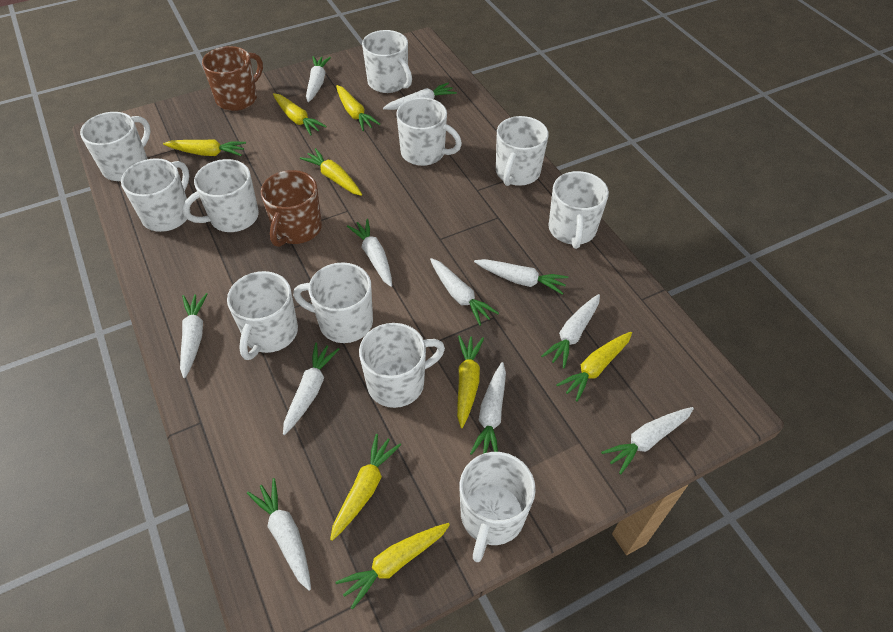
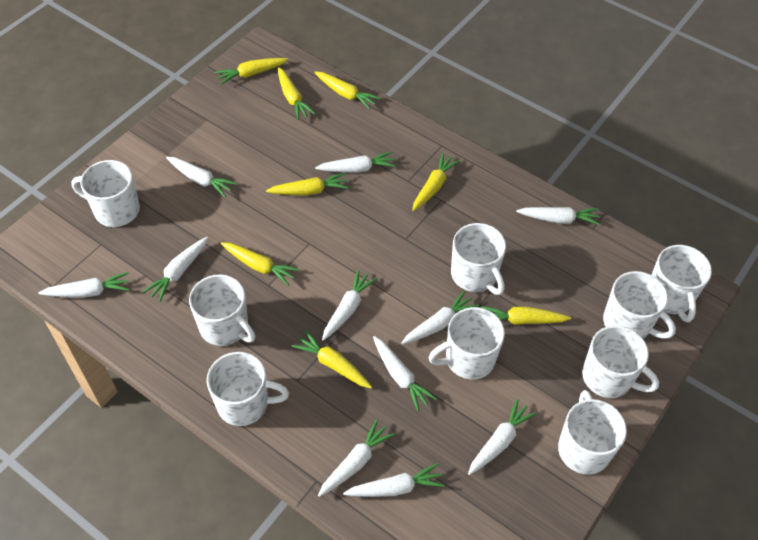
brown mug: [202,46,263,111] [261,170,322,247] = 2 -> none = 0
white mug: [80,112,151,181] [121,158,189,232] [182,159,259,232] [227,271,298,360] [293,262,373,343] [359,323,445,408] [362,30,412,93] [396,97,462,166] [459,452,536,562] [496,116,549,186] [548,171,609,249] = 11 -> [71,160,140,227] [189,274,255,346] [207,352,289,426] [428,307,505,379] [451,223,506,295] [558,390,627,475] [582,325,659,398] [603,271,676,339] [651,245,712,322] = 9

